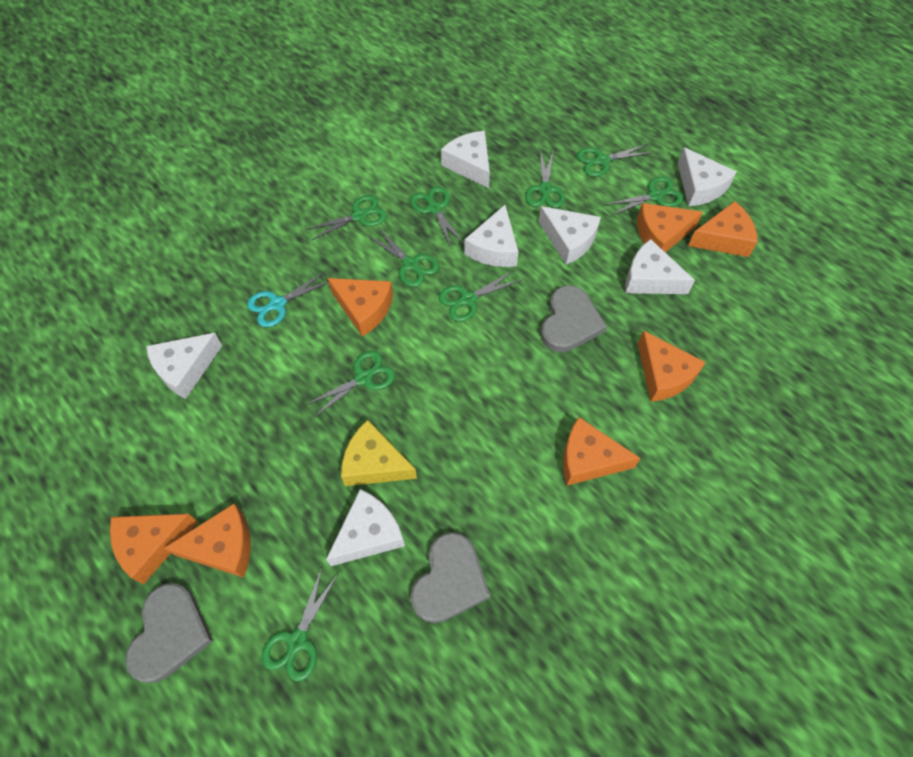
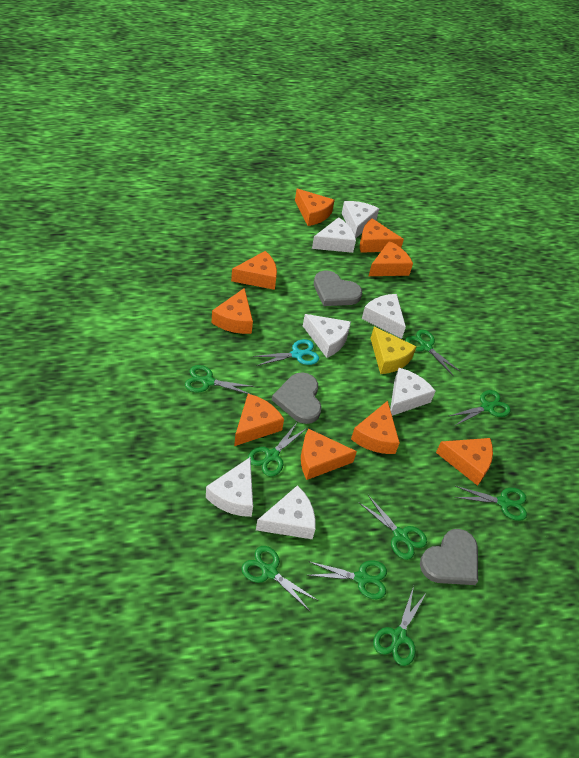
orange cheese: [110,514,198,584] [164,504,251,578] [327,278,393,336] [563,417,640,486] [637,203,703,252] [638,330,706,402] [688,201,758,257] = 7 -> [212,288,253,334] [231,251,277,290] [234,394,284,446] [295,189,335,226] [301,429,357,480] [351,401,400,454] [360,218,404,253] [369,241,413,276] [436,438,493,486] = 9

